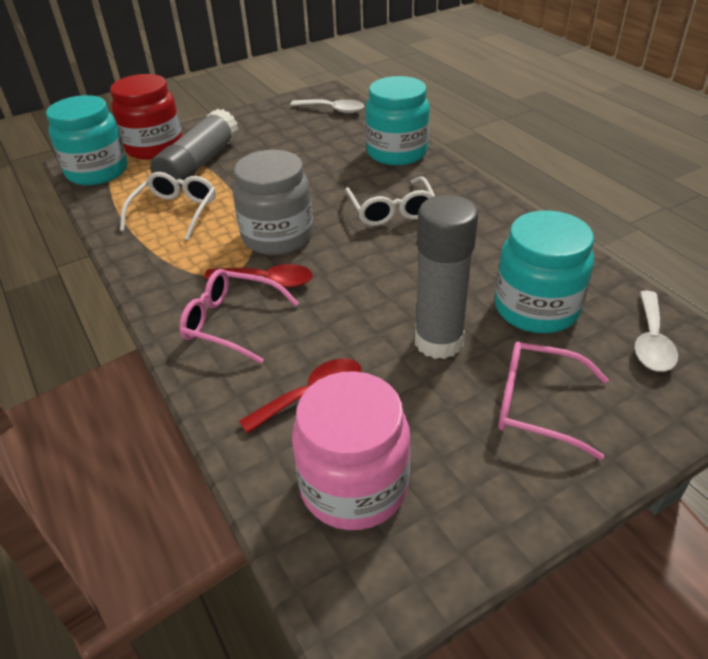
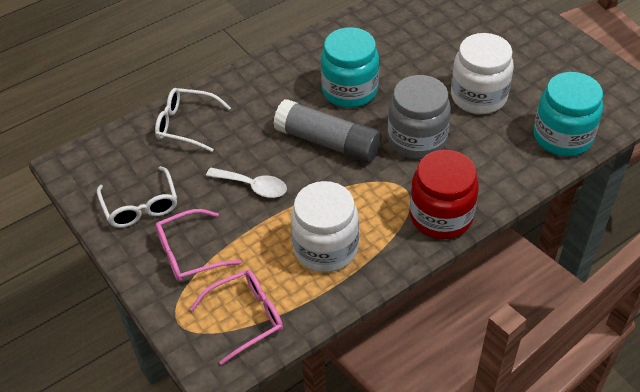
grey glue stick: [150,109,239,188] [415,195,478,359] = 2 -> [273,99,381,163] = 1
pink jar: [292,371,411,530] = 1 -> none = 0
red spoon: [204,264,313,288] [239,358,361,434] = 2 -> none = 0
turquoise jar: [46,95,128,185] [365,76,430,165] [495,210,594,333] = 3 -> [321,27,379,108] [534,72,603,156] = 2
white jar: none = 0 -> [291,181,359,272] [451,33,514,114] = 2
white spoon: [290,99,364,113] [634,291,678,372] = 2 -> [206,168,287,198] = 1

